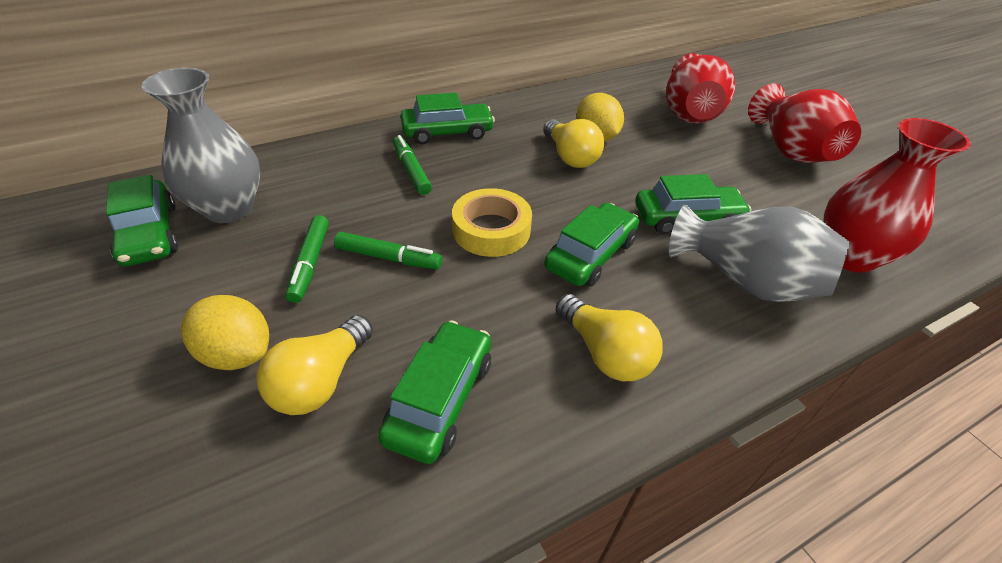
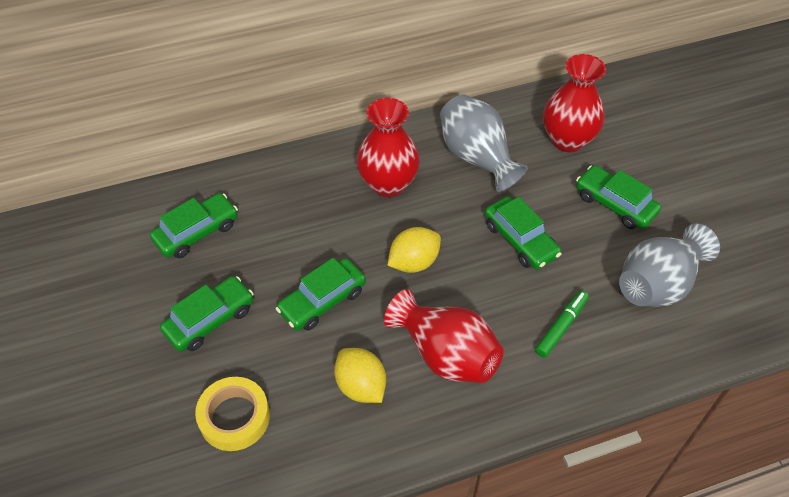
green marker: [285,215,329,303] [334,232,442,269] [393,135,432,195] = 3 -> [535,290,589,358] = 1
yellow light bulb: [257,315,373,415] [543,119,604,168] [556,294,663,382] = 3 -> none = 0

